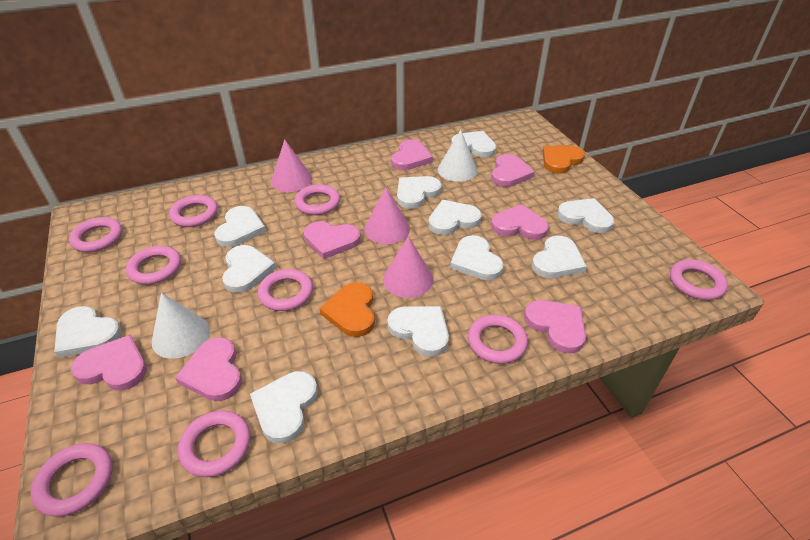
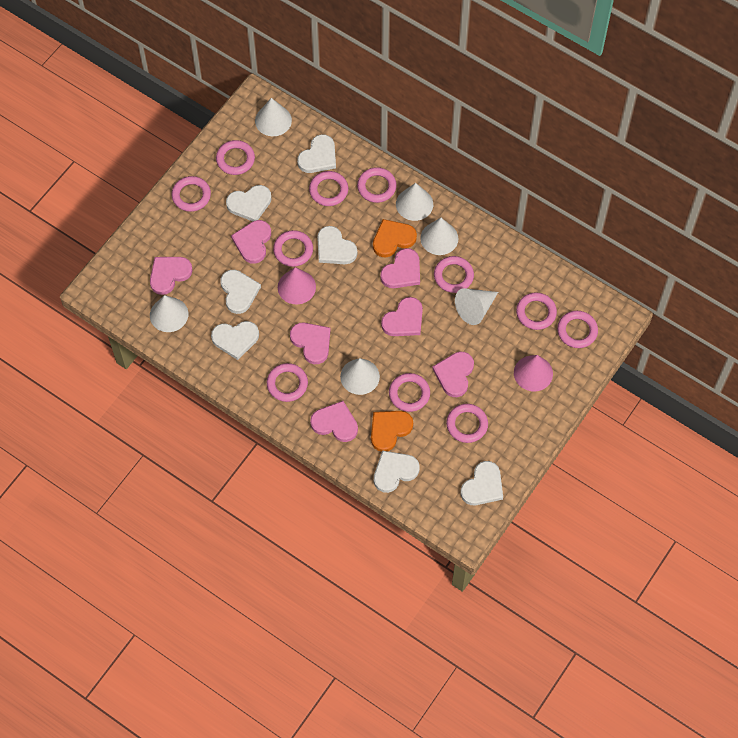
pink cone: [271,139,312,192] [364,187,410,244] [383,236,433,298] = 3 -> [278,267,316,304] [514,355,553,391] = 2
pink ring: [31,443,113,517] [69,217,122,252] [126,246,181,285] [169,195,218,227] [178,410,250,477] [258,269,313,311] [295,184,340,215] [468,315,528,364] [670,259,728,300] = 9 -> [172,176,211,212] [216,140,255,175] [267,363,308,402] [273,230,313,267] [309,171,348,206] [357,167,397,203] [389,373,430,412] [434,256,474,293] [446,404,488,443] [516,292,557,330] [557,311,598,348] = 11
white cone: [152,293,210,359] [438,130,478,182] = 2 -> [150,295,188,332] [255,98,292,136] [340,358,380,395] [396,183,433,221] [420,218,458,255] [455,288,498,325] = 6
white heart: [54,306,122,358] [214,206,266,247] [222,245,276,293] [250,371,318,444] [387,306,449,357] [397,176,442,209] [428,200,481,235] [450,235,503,280] [451,131,496,158] [532,236,587,278] [557,198,614,233] = 11 -> [211,321,259,360] [220,270,261,314] [226,185,272,221] [297,134,336,173] [317,226,357,264] [374,451,420,493] [461,461,503,505] = 7

